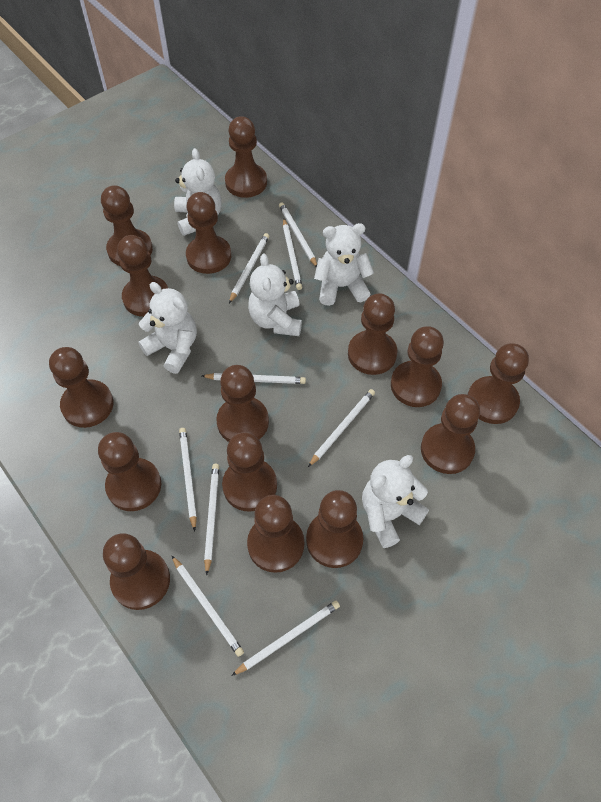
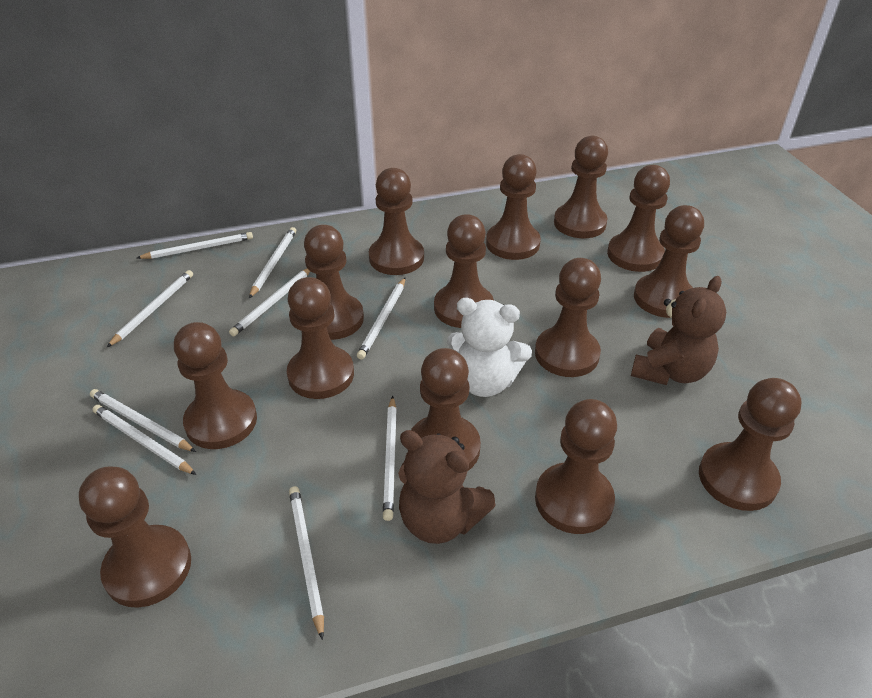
brown pawn: [49,347,113,428] [98,432,161,511] [101,185,153,266] [103,533,170,610] [117,235,168,317] [186,192,231,274] [216,365,269,442] [222,432,277,512] [225,116,267,198] [247,495,304,573] [306,490,363,568] [348,293,397,375] [391,326,444,407] [421,394,480,474] [468,343,529,424] = 15 -> [79,466,191,608] [174,322,257,449] [287,277,354,399] [304,225,364,340] [369,168,424,275] [411,348,481,471] [434,214,494,328] [486,154,541,260] [535,258,601,377] [535,399,617,534] [554,136,608,238] [607,165,670,272] [634,205,704,318] [699,378,801,511] = 14
brown teddy bear: none = 0 -> [398,430,496,544] [631,276,726,385] = 2
white teddy bear: [138,282,197,374] [174,148,222,236] [248,253,302,336] [314,223,374,306] [362,455,429,548] = 5 -> [447,298,532,397] = 1

